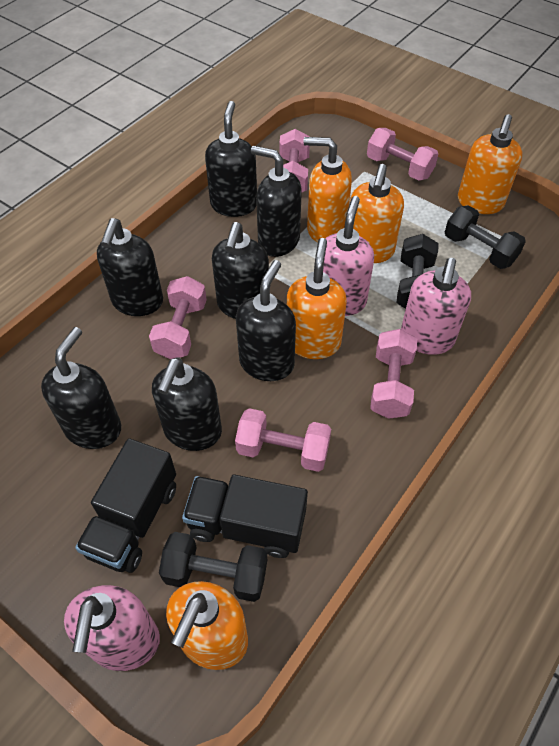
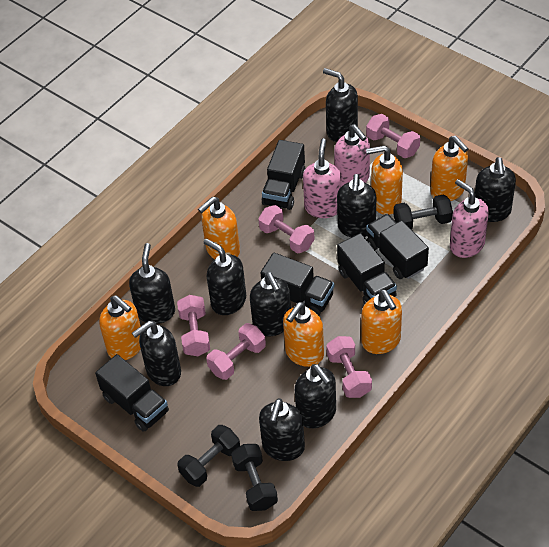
black soap dispenser: [41,327,121,449] [97,218,163,316] [152,358,222,451] [205,101,257,217] [212,222,269,319] [236,260,296,381] [251,146,302,257] = 7 -> [129,243,175,324] [132,321,181,386] [204,238,246,315] [250,272,291,337] [259,398,305,461] [295,364,336,428] [323,68,358,142] [337,174,376,237] [475,157,516,222] = 9
black truck: [75,438,176,573] [182,475,308,558] = 2 -> [95,354,169,432] [261,253,334,315] [262,140,306,210] [337,233,397,305] [366,214,429,279] = 5
orange soap dispenser: [166,581,248,670] [287,238,347,359] [303,137,352,242] [350,164,404,263] [458,114,522,214] = 5 -> [99,295,141,360] [198,197,240,259] [283,302,324,367] [361,289,402,354] [366,145,403,215] [430,135,469,201] = 6

